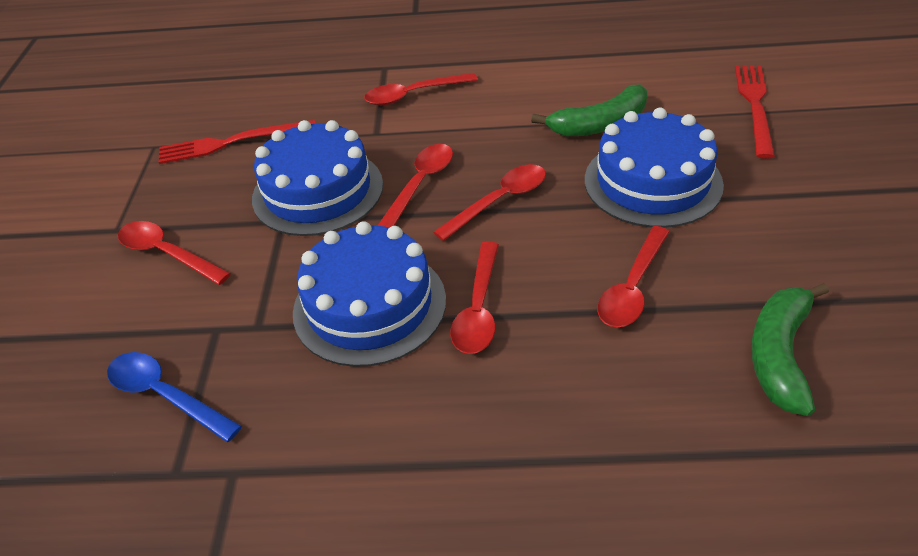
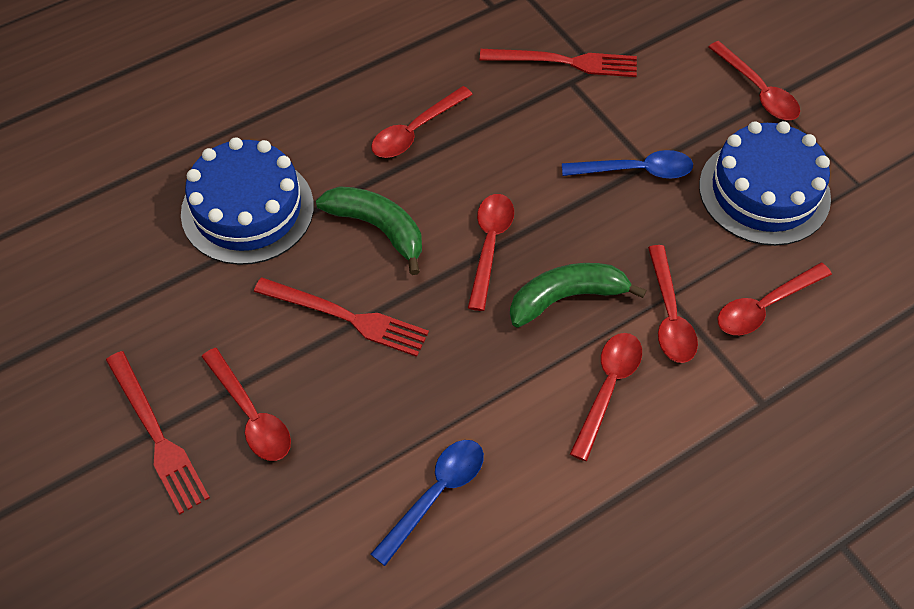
blue cake: [252,120,383,236] [293,221,446,367] [585,107,724,228] = 3 -> [181,137,314,265] [699,121,831,246] = 2
blue spoon: [107,352,242,442] = 1 -> [371,440,484,566] [562,150,693,179] = 2
red fork: [158,120,315,164] [735,65,775,159] = 2 -> [106,351,210,514] [254,277,429,357] [480,49,637,77] = 3
red spoon: [118,221,231,285] [364,73,478,105] [377,144,453,228] [433,164,546,241] [450,241,499,354] [597,226,670,327] = 6 -> [201,348,291,461] [371,86,473,158] [468,194,514,311] [570,333,642,461] [648,245,698,363] [709,41,800,120] [717,263,832,335] = 7

